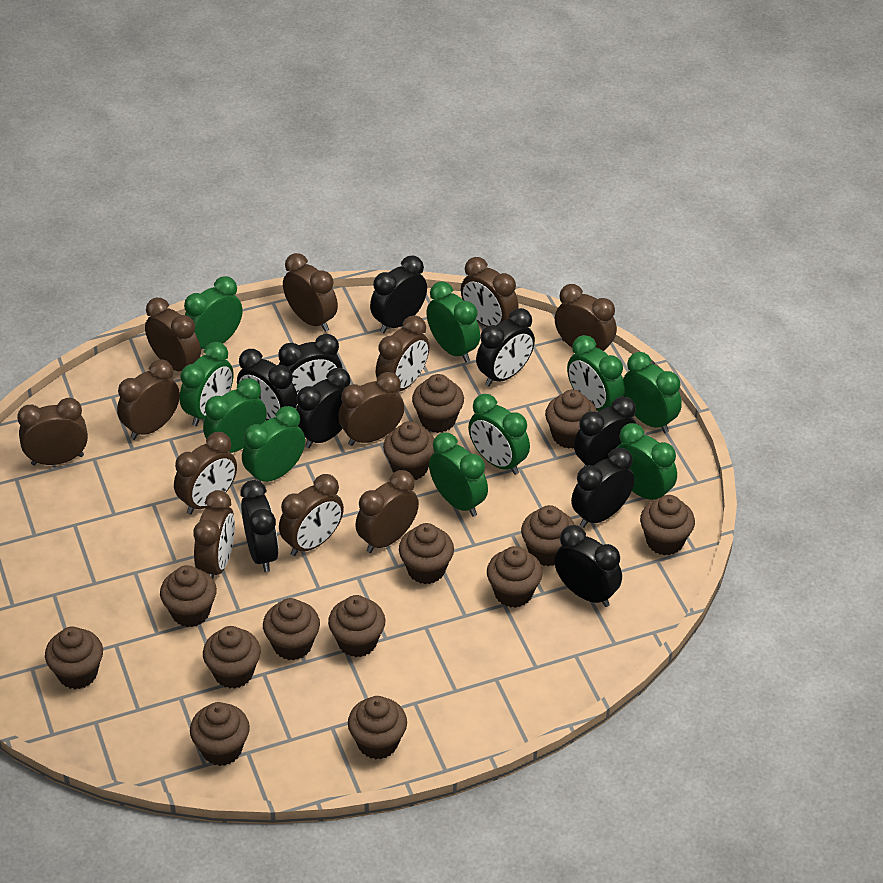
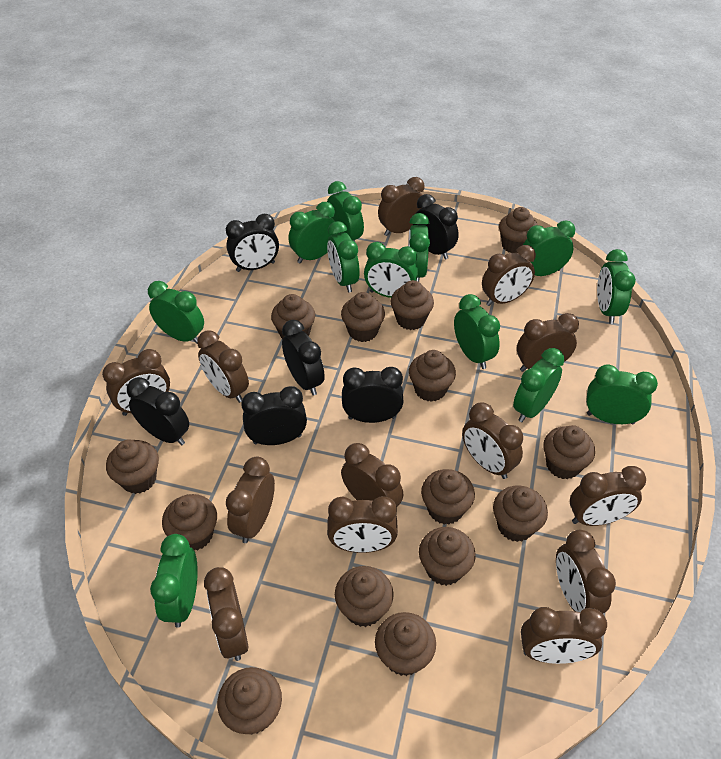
black clock: [237,349,297,420] [240,480,279,572] [278,334,343,394] [296,368,351,448] [370,256,427,333] [476,308,535,387] [554,525,622,607] [571,448,634,528] [574,396,636,466] = 9 -> [127,377,189,445] [226,214,279,272] [241,386,307,445] [282,320,325,396] [342,367,404,423] [413,194,459,259] = 6
brown clock: [17,398,88,466] [117,360,180,440] [145,298,201,371] [174,432,237,515] [193,490,235,579] [279,474,344,556] [283,253,338,332] [339,372,404,446] [355,470,419,553] [376,315,430,391] [461,257,519,327] [555,284,617,351] = 12 -> [102,349,170,416] [197,330,249,403] [204,567,248,661] [226,457,275,543] [327,496,398,553] [341,443,403,507] [378,177,425,236] [462,402,523,479] [482,245,536,306] [517,313,579,372] [521,607,607,664] [556,530,616,613] [570,466,646,526] = 13
green clock: [180,342,233,426] [184,276,243,350] [203,378,267,453] [242,406,305,482] [426,281,480,363] [429,432,488,516] [468,394,530,475] [567,335,625,411] [617,423,677,500] [623,352,682,433] = 10 -> [148,281,204,344] [150,534,198,628] [289,202,338,264] [327,181,364,242] [327,221,360,293] [364,242,418,298] [408,213,430,282] [454,294,500,369] [513,348,564,422] [523,220,575,276] [586,364,658,425] [597,249,636,324] = 12

